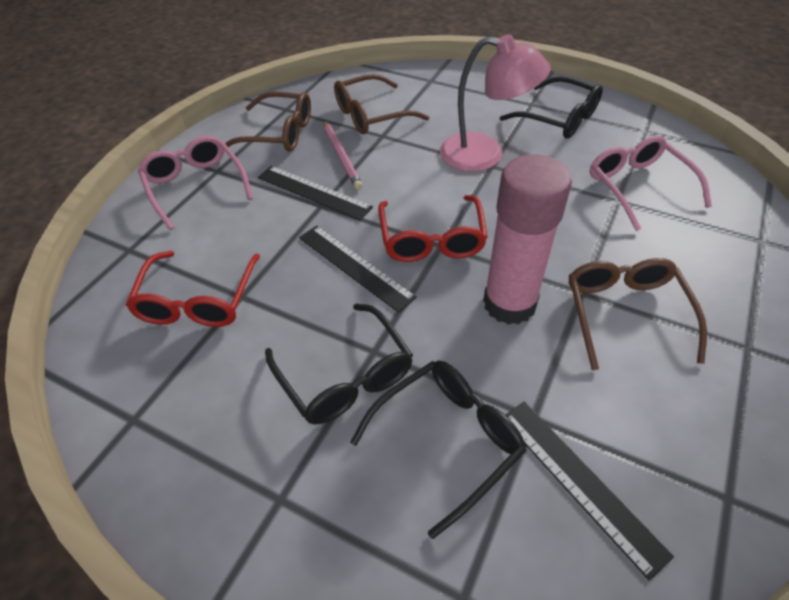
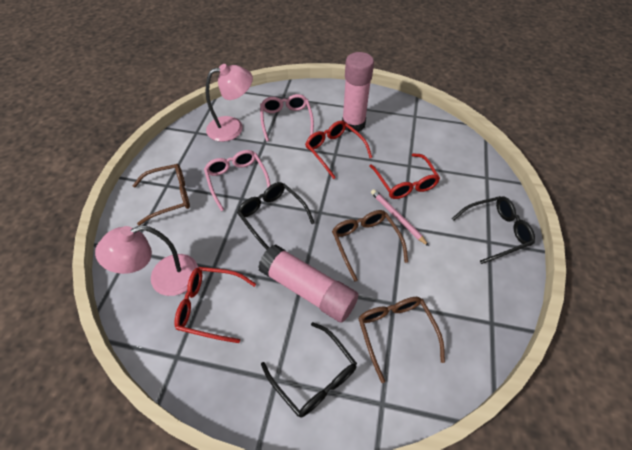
black ruler: [258,166,373,221] [299,226,417,313] [505,401,674,581] = 3 -> none = 0
pink glue stick: [483,154,572,325] = 1 -> [258,244,358,323] [342,52,374,133] = 2
pink lamp: [440,34,551,172] = 1 -> [95,225,198,296] [206,64,253,142] = 2
red glasses: [126,251,260,327] [378,195,488,262] = 2 -> [174,267,256,343] [306,121,372,179] [370,153,440,199] = 3

